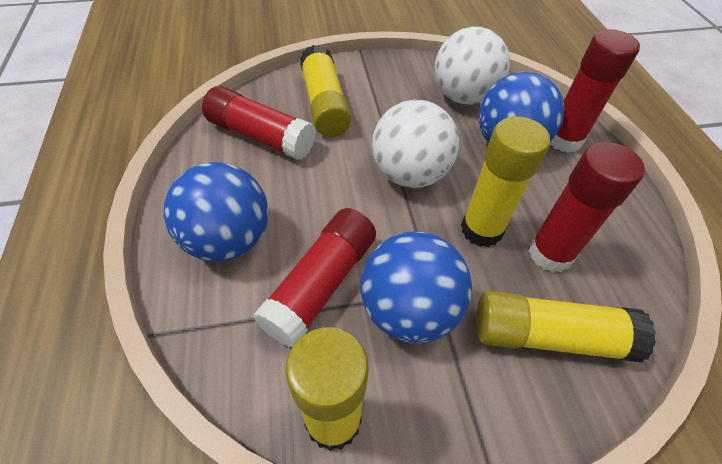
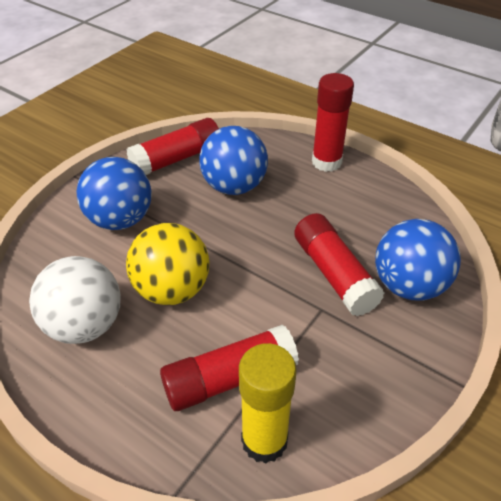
white ball: [372,100,459,188] [435,27,510,105] = 2 -> [29,256,121,344] = 1
yellow ball: none = 0 -> [126,223,209,305] = 1
yellow glue stick: [285,327,369,451] [300,45,352,137] [461,116,550,247] [476,291,656,363] = 4 -> [239,343,297,464] = 1

